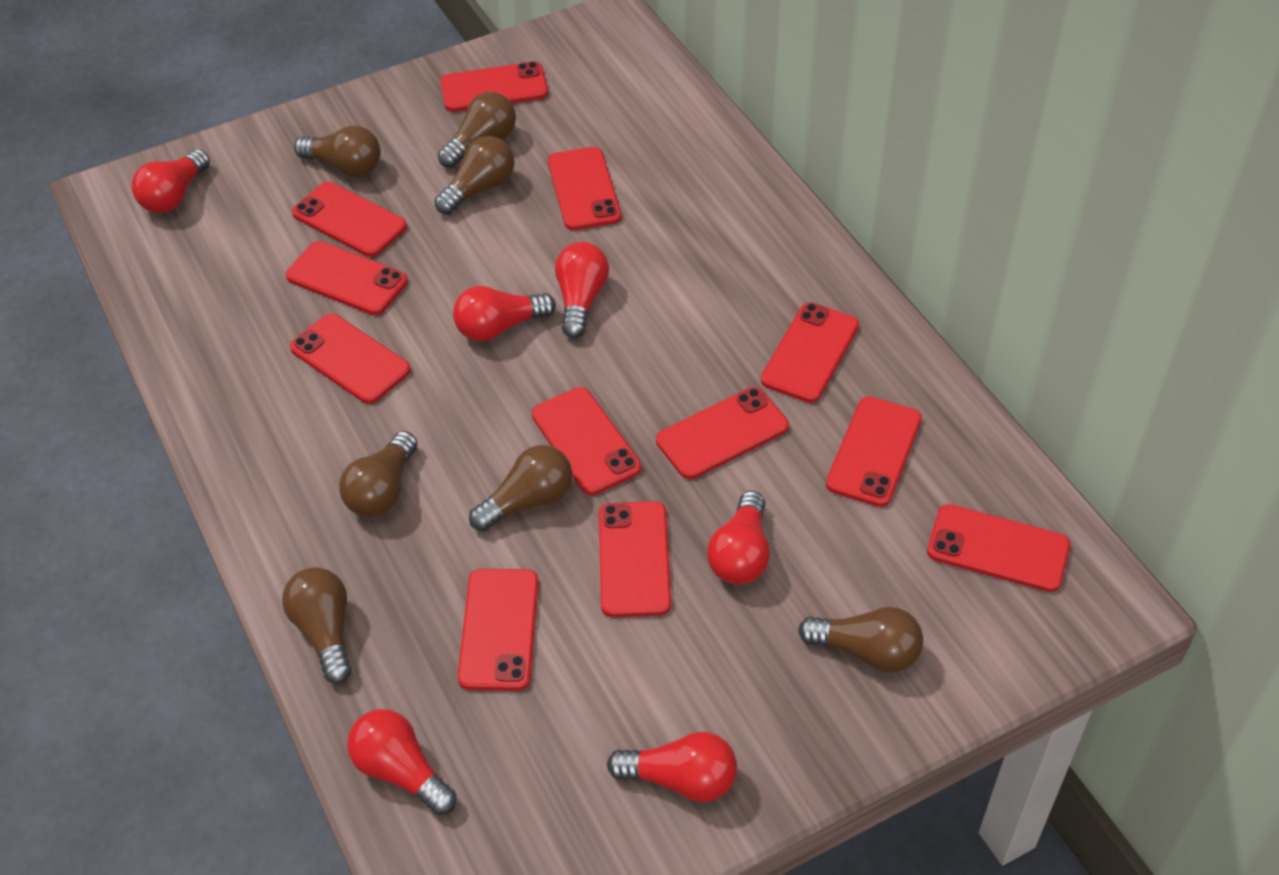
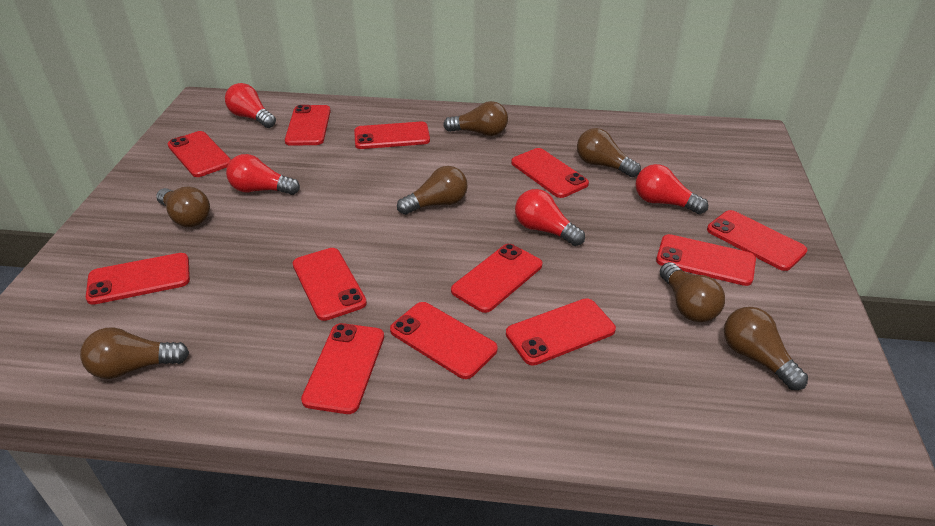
red light bulb: [131,149,210,213] [347,709,457,815] [453,286,556,341] [555,242,609,338] [607,732,737,802] [707,491,770,585] = 6 -> [225,83,276,128] [226,154,300,195] [515,189,585,246] [635,164,708,214] = 4

